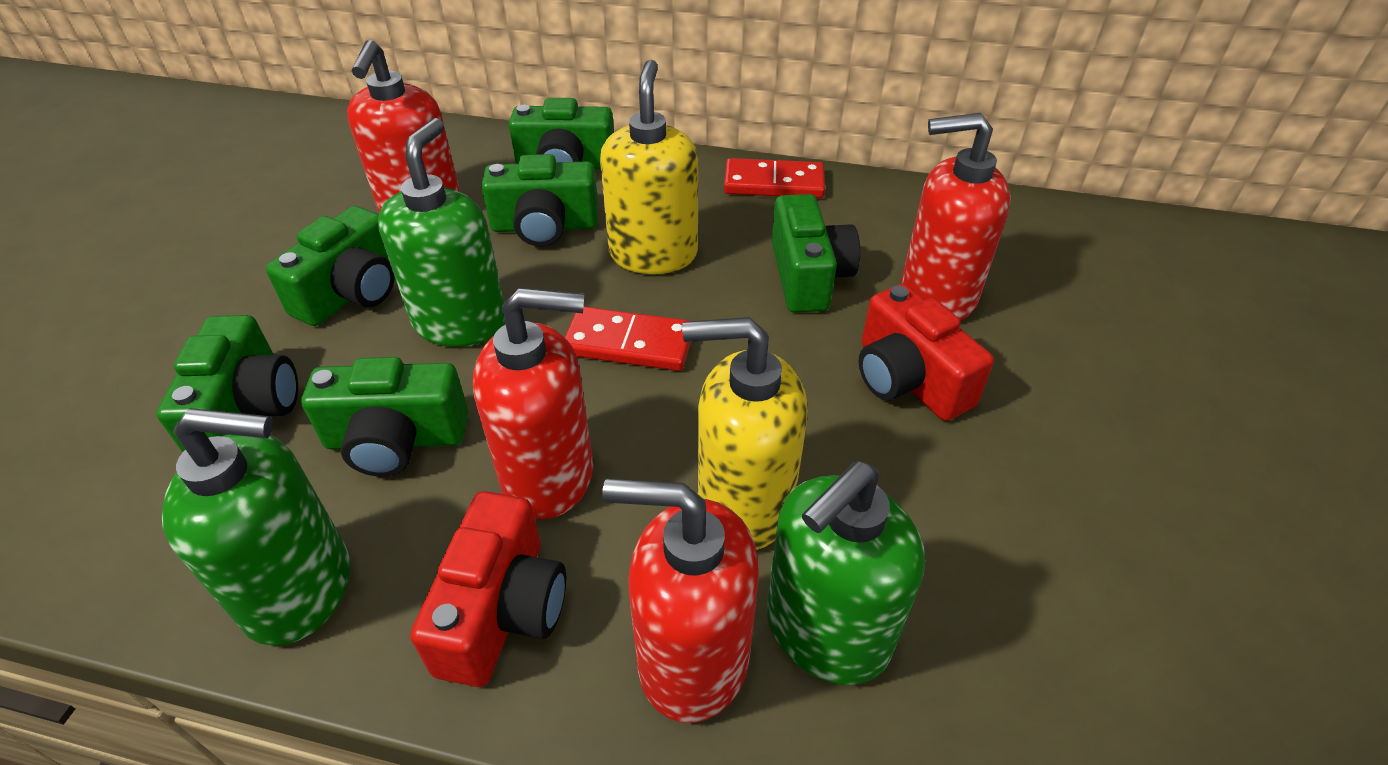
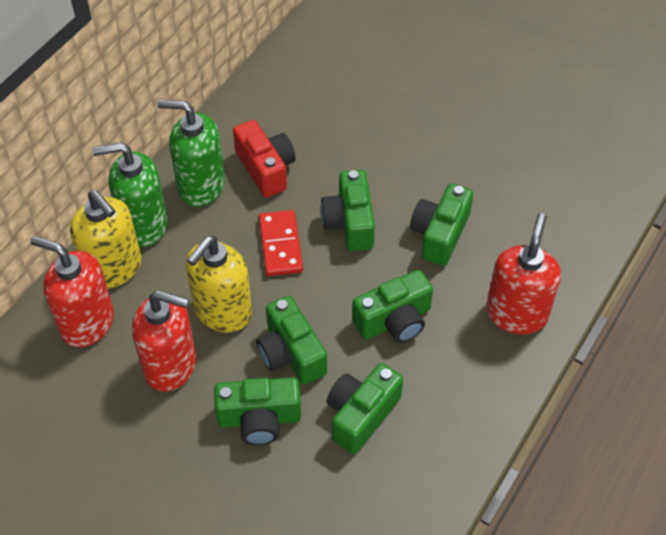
green soap dispenser: [162,408,350,646] [378,118,505,347] [766,461,925,685] = 3 -> [93,142,168,247] [158,100,225,207] = 2
red camera: [410,491,566,687] [859,283,994,421] = 2 -> [233,120,296,197] = 1
red domino: [565,306,691,371] [724,158,825,198] = 2 -> [259,210,303,276] = 1
red soap dispenser: [347,40,460,213] [473,288,593,519] [602,479,759,723] [902,113,1011,320] = 4 -> [30,236,114,347] [132,290,196,392] [486,213,561,334] = 3

